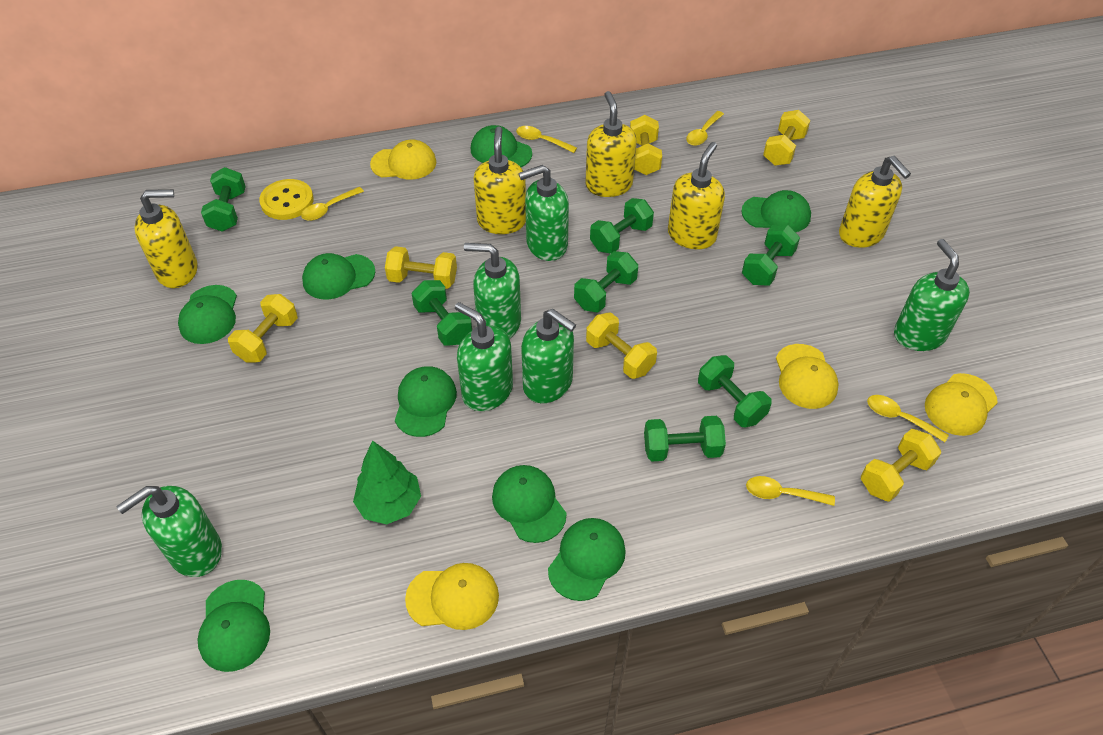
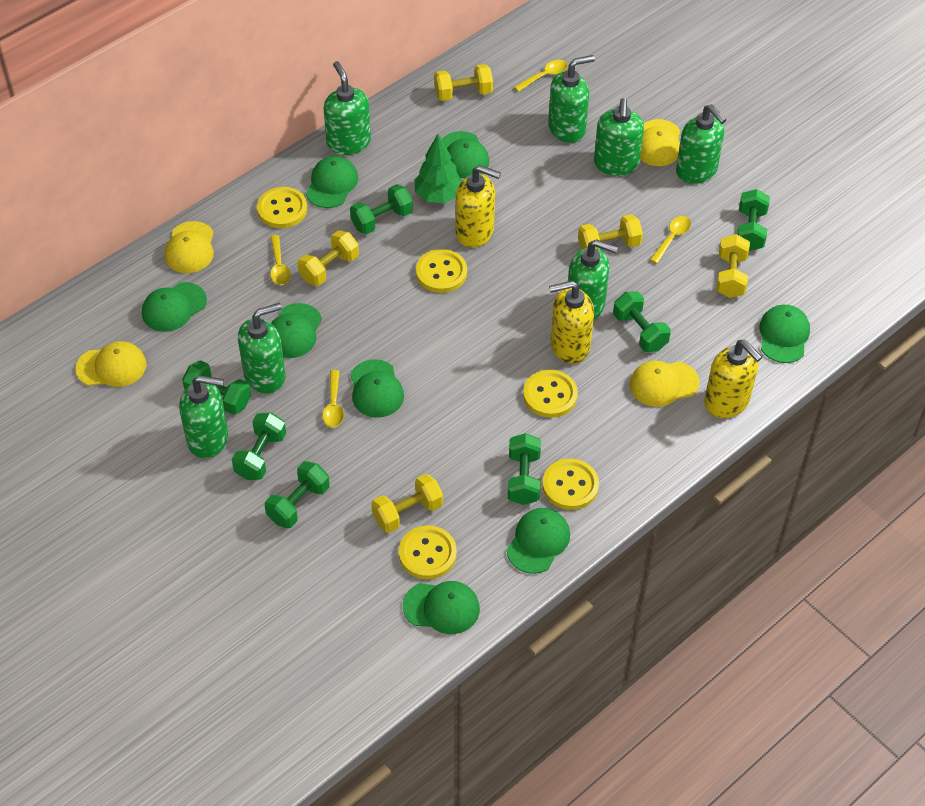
green soap dispenser: [116,486,222,577] [455,302,513,411] [464,243,521,339] [519,165,569,261] [521,309,576,403] [894,239,970,351] = 6 -> [179,375,228,458] [238,303,285,393] [324,61,371,155] [548,55,595,143] [568,239,618,319] [594,98,644,176] [676,104,726,184] = 7
yellow button: [259,179,314,220] = 1 -> [257,187,307,228] [399,526,457,579] [416,249,467,293] [523,370,578,418] [542,459,599,510] = 5
yellow dumbbell: [228,294,298,362] [385,246,457,289] [586,312,657,379] [630,115,662,175] [763,110,810,166] [861,429,941,502] = 6 -> [298,230,359,286] [371,474,443,533] [434,64,493,101] [578,214,643,250] [716,234,750,298] = 5
yellow soap dispenser: [134,189,198,288] [473,126,526,234] [585,91,637,197] [668,142,725,249] [839,156,911,248] = 5 -> [455,165,501,248] [549,281,594,364] [704,340,762,418] = 3
yellow spoon: [301,187,364,221] [516,126,577,153] [686,111,724,146] [746,476,835,506] [867,395,949,442] = 5 -> [270,235,291,285] [322,370,344,428] [514,60,567,92] [650,216,691,264] = 4

